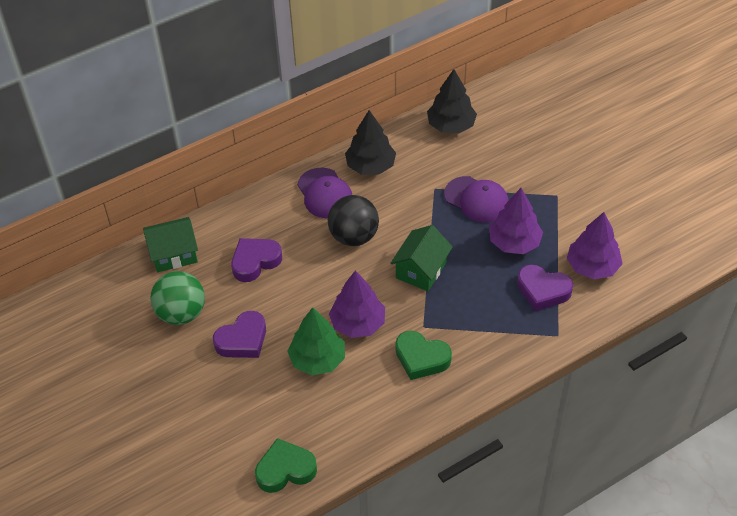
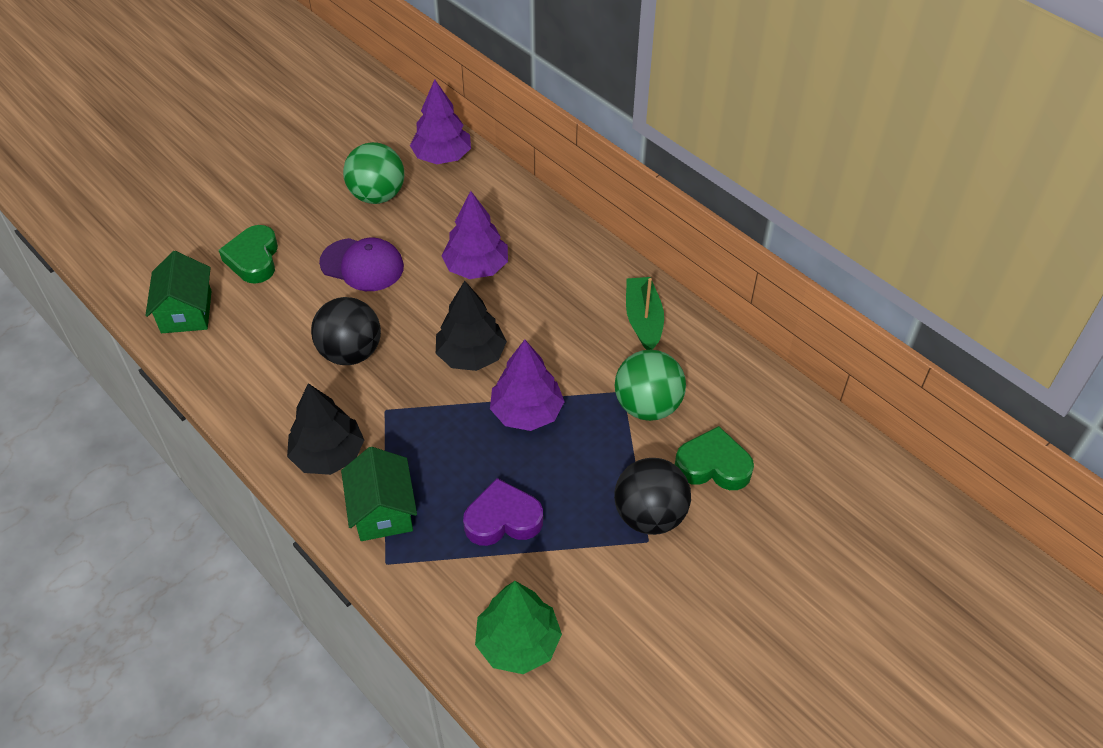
black ball: [328,195,379,246] = 1 -> [311,297,381,365] [614,458,691,535] = 2
green ball: [151,271,205,325] = 1 -> [343,142,405,204] [615,349,686,421] = 2
green boat: none = 0 -> [626,277,664,350] = 1
purple cap: [297,168,352,218] [444,176,509,223] = 2 -> [319,238,404,291] = 1
purple heart: [213,311,266,358] [231,238,282,282] [517,265,573,311] = 3 -> [463,478,543,546] = 1

